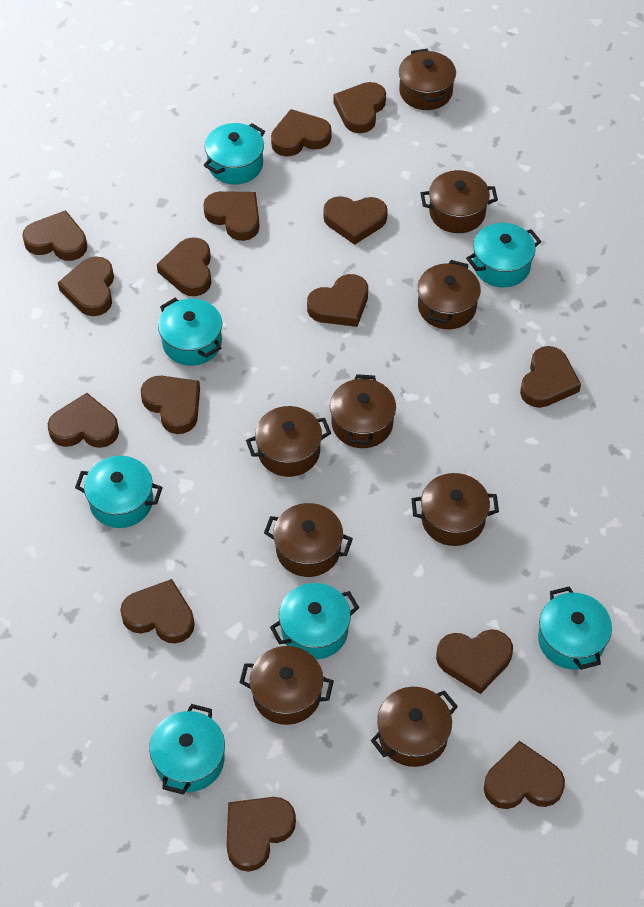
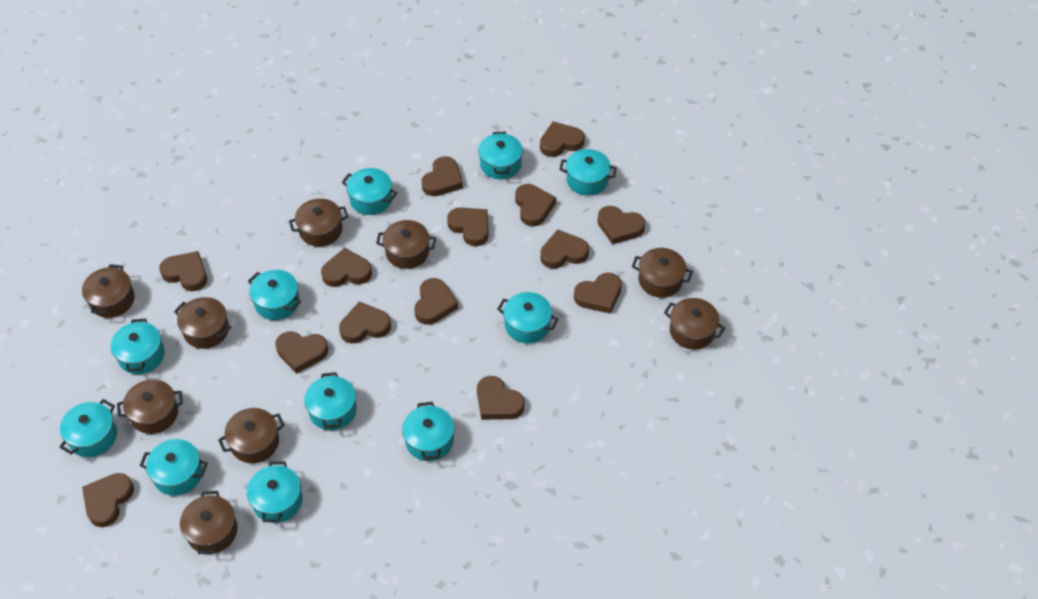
brown heart: [22,210,87,261] [48,393,119,448] [58,256,114,316] [120,579,195,643] [141,376,200,434] [157,237,211,296] [203,191,259,241] [226,797,296,872] [271,109,332,156] [307,274,368,327] [323,196,388,245] [333,82,386,133] [436,629,513,694] [484,741,565,809] [520,346,581,408] = 15 -> [82,473,134,527] [159,251,207,291] [275,331,328,374] [321,248,372,287] [339,302,391,343] [414,278,458,325] [421,156,463,196] [447,207,489,246] [477,376,525,420] [515,184,556,226] [540,121,585,157] [540,229,589,269] [574,273,622,314] [597,206,645,244] = 14
turquoise pot: [75,456,163,528] [149,704,225,795] [158,298,222,366] [204,123,265,184] [270,583,359,660] [466,223,541,287] [538,586,612,670] = 7 -> [59,399,117,457] [111,318,165,374] [140,439,208,496] [247,461,303,523] [248,270,301,320] [304,372,357,430] [342,168,397,215] [402,402,454,461] [478,132,523,179] [497,292,559,343] [559,149,617,196] = 11

